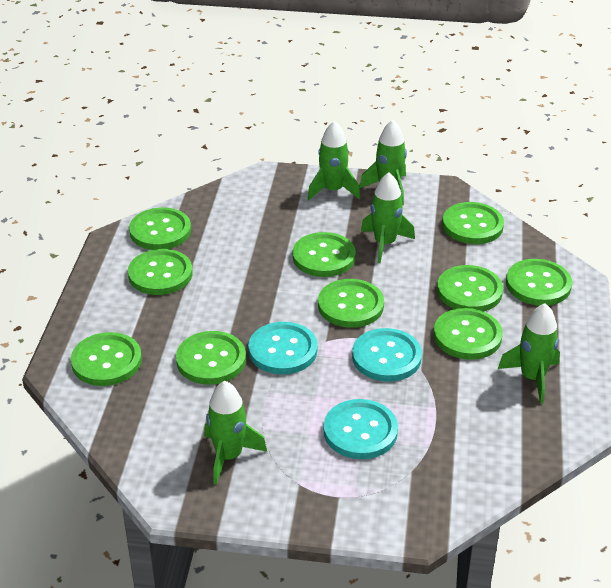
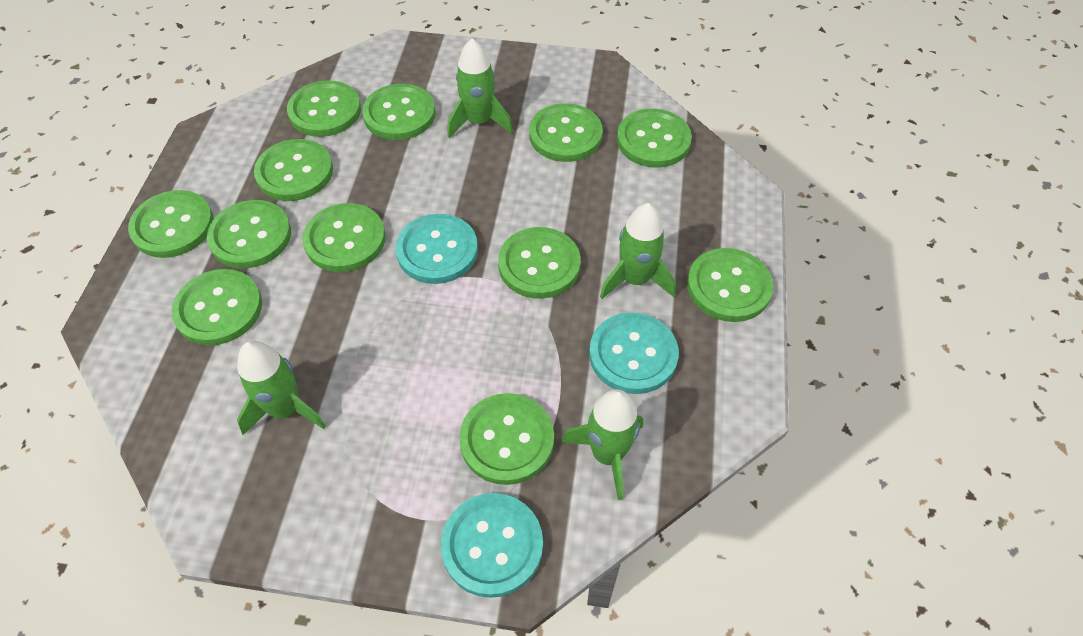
green button: [71,332,142,386] [128,249,193,295] [129,208,191,250] [176,331,246,385] [293,232,356,277] [318,279,384,328] [434,308,503,360] [437,265,503,311] [442,202,504,244] [506,259,572,306] = 10 -> [128,190,214,258] [171,269,262,346] [207,200,291,269] [254,139,333,201] [287,80,361,137] [302,203,386,272] [362,84,436,140] [459,393,554,485] [498,227,581,299] [529,103,603,162] [617,109,692,168] [687,248,773,322] = 12
green rocket: [204,381,267,485] [307,121,360,200] [359,120,407,205] [361,172,415,263] [498,303,560,404] = 5 -> [237,341,326,435] [447,38,513,138] [561,389,643,500] [600,203,676,299] = 4

